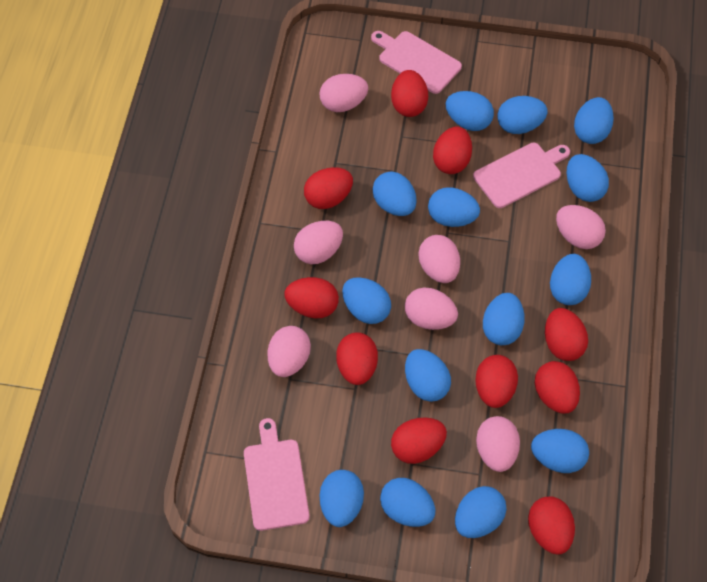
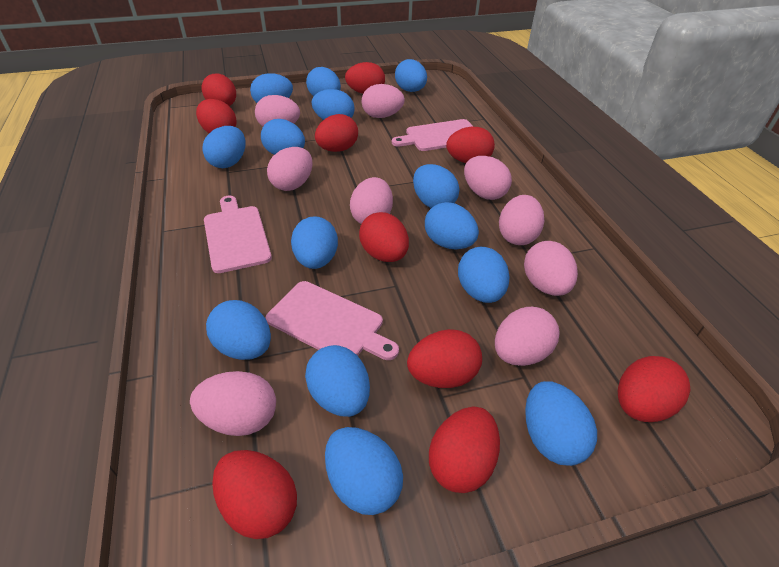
pink egg: [268,326,311,377] [294,221,343,264] [319,74,368,112] [405,288,458,330] [419,235,460,283] [476,416,520,472] [556,205,606,249] = 7 -> [190,371,276,436] [255,95,300,126] [267,147,313,191] [350,177,393,224] [362,84,405,118] [464,156,512,200] [495,307,560,366] [499,195,544,245] [524,241,578,296] = 9

